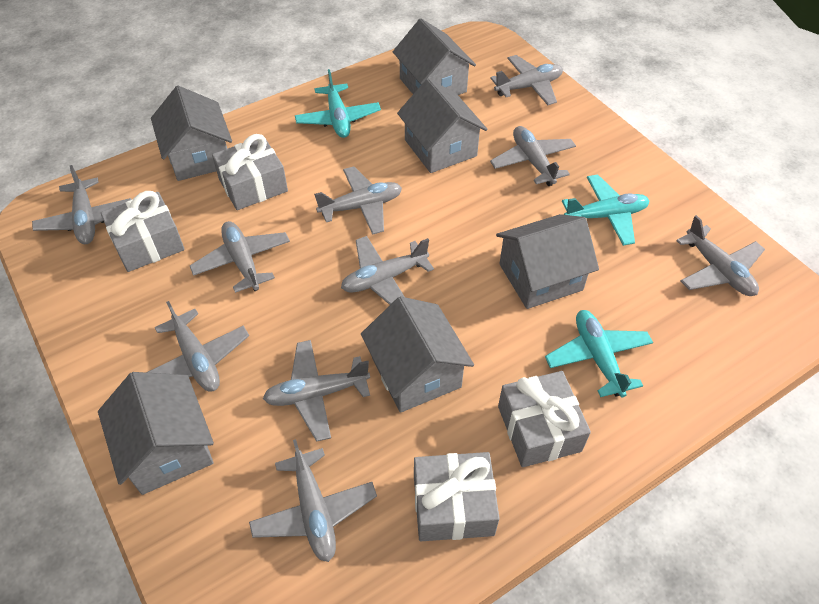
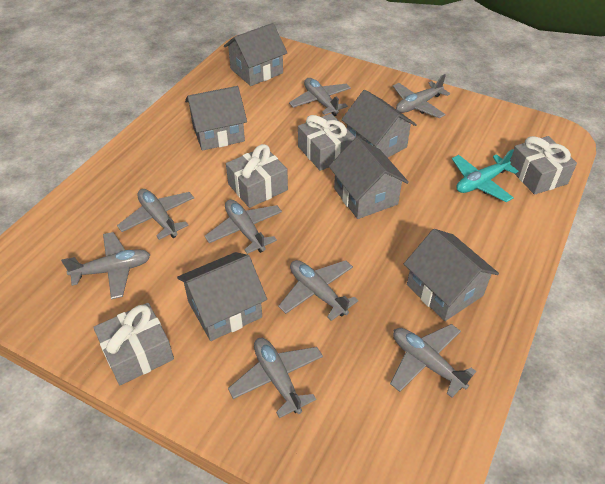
grey plane: [32,165,132,244] [146,301,249,392] [190,221,290,293] [249,439,377,562] [263,340,370,442] [314,166,402,235] [341,236,434,305] [490,55,563,105] [490,126,576,186] [676,215,765,296] = 10 -> [61,232,150,299] [117,189,194,240] [205,199,282,254] [228,338,323,418] [278,260,358,321] [289,78,351,116] [390,324,476,398] [393,74,450,118] = 8
turquoise plane: [295,69,381,138] [545,310,653,397] [562,175,649,246] = 3 -> [452,149,518,202] = 1

